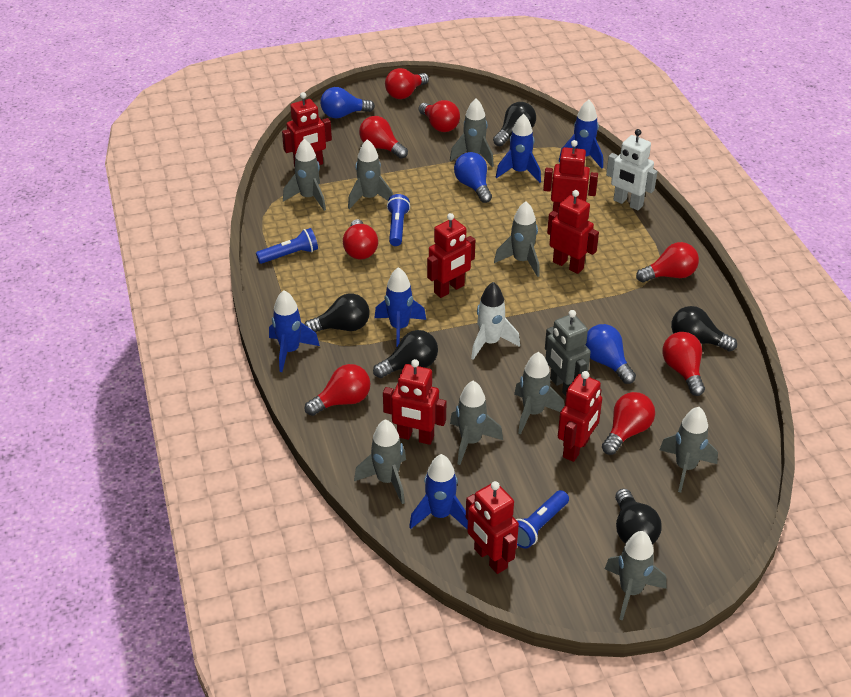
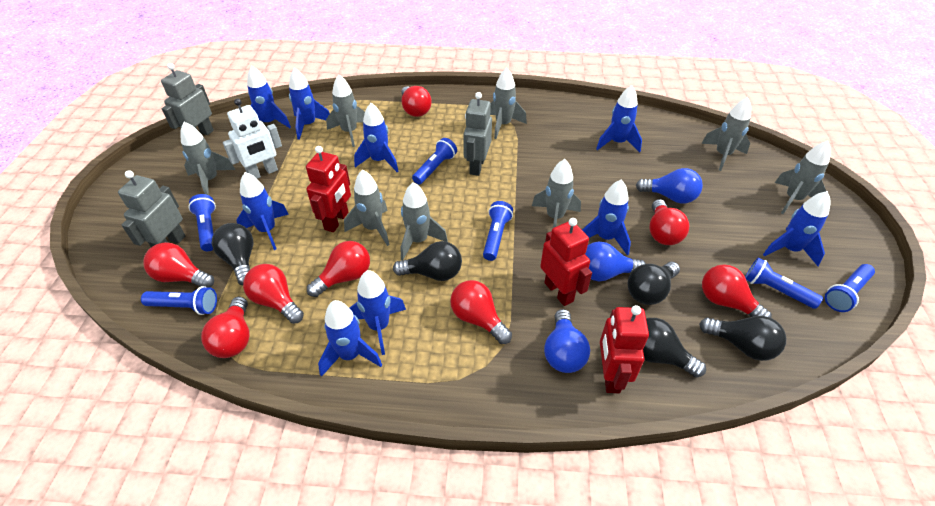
blue flashlight: [256,228,318,264] [387,194,410,246] [516,490,569,549] = 3 -> [141,286,217,315] [188,194,216,251] [412,138,457,184] [483,201,513,261] [745,257,823,309] [825,264,875,312] = 6
blue rocket: [269,290,320,372] [374,267,426,346] [409,454,468,529] [496,114,541,183] [559,100,603,169] = 5 -> [236,172,289,250] [247,66,291,128] [289,68,330,140] [318,300,382,377] [349,270,406,355] [354,103,398,172] [582,180,631,256] [596,85,642,153] [763,191,830,266] = 9
grey robot: [545,310,591,396] = 1 -> [118,170,185,247] [161,63,214,135] [463,92,492,176] = 3
grey rocket: [283,139,326,211] [348,139,393,209] [354,419,406,504] [450,99,494,167] [450,381,503,465] [494,201,540,277] [514,352,564,434] [605,531,667,621] [659,407,718,493] = 9 -> [180,122,235,195] [326,75,365,147] [344,170,389,246] [401,182,448,260] [490,68,527,139] [532,159,581,228] [701,97,751,171] [775,141,831,214] = 8
red robot: [282,92,332,167] [383,359,446,445] [427,213,475,298] [466,481,519,574] [543,140,598,213] [547,190,599,274] [558,371,602,462] = 7 -> [306,146,351,232] [540,218,592,306] [600,305,649,393] = 3
white rocket: [471,282,520,360] = 1 -> none = 0

